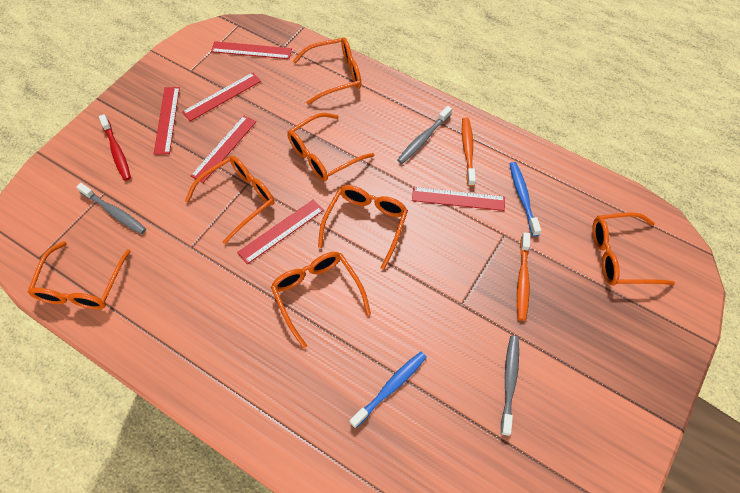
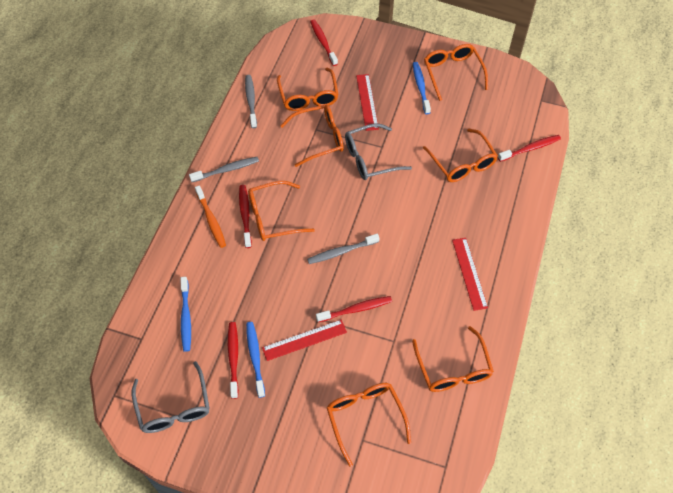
blue toothbrush: [350,352,427,428] [510,162,541,236] = 2 -> [180,277,191,352] [246,322,265,398] [413,62,431,114] = 3
grey glasses: none = 0 -> [132,361,210,433] [345,123,412,180] = 2
orange toothbrush: [462,117,476,187] [517,232,530,321] = 2 -> [195,185,226,248] = 1
red ruler: [154,87,180,155] [182,72,261,121] [190,116,256,183] [211,41,292,59] [237,199,324,264] [412,187,505,211] = 6 -> [262,319,347,361] [356,74,379,131] [452,238,488,311] = 3
red toothbrush: [99,114,131,181] = 1 -> [228,322,239,399] [239,185,252,248] [310,19,338,66] [316,296,392,322] [498,135,561,162] = 5

